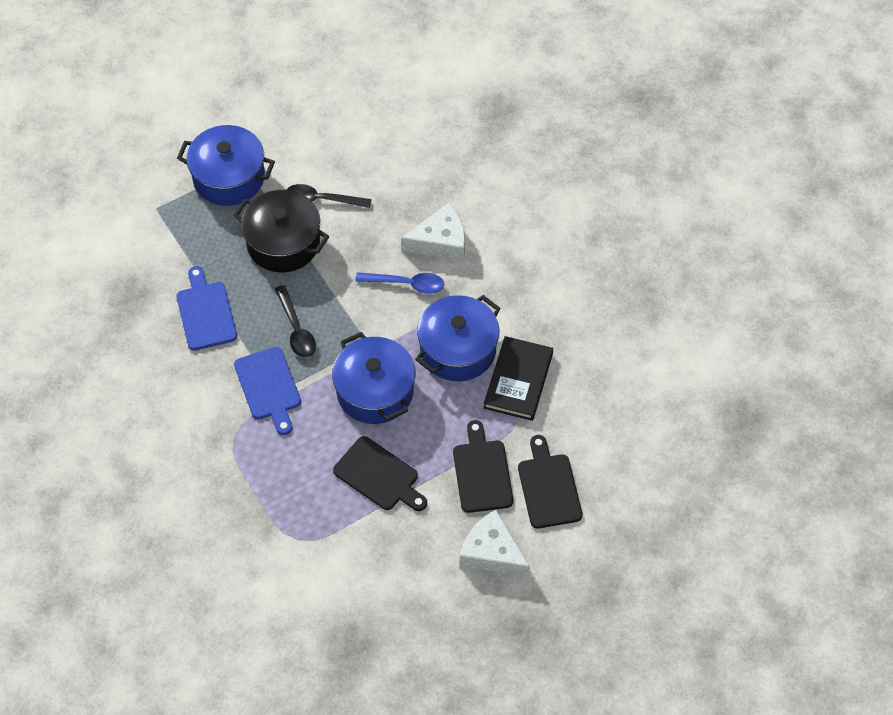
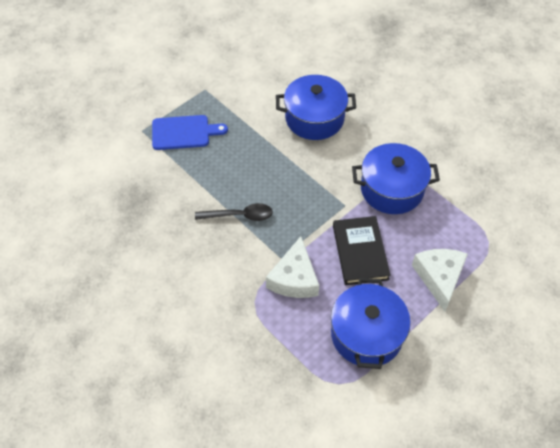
black cutting board: [333,436,427,511] [453,420,513,513] [518,435,582,529] = 3 -> none = 0
black pot: [233,190,329,272] = 1 -> none = 0
black spoon: [275,285,316,358] [286,184,372,208] = 2 -> [195,203,273,221] = 1
blue cutting board: [176,266,237,351] [234,347,301,435] = 2 -> [152,115,228,150] = 1
blue spoon: [355,272,444,294] = 1 -> none = 0

